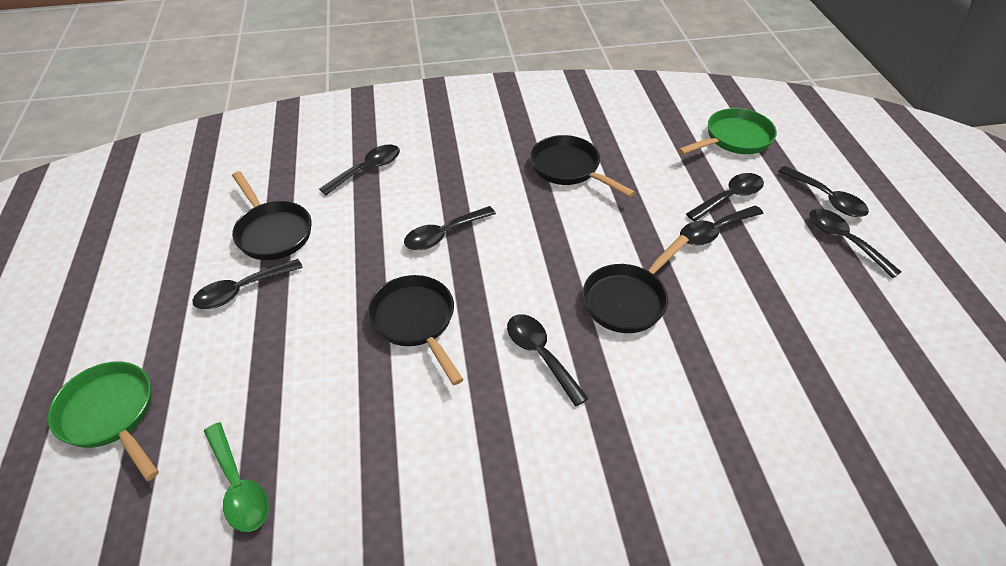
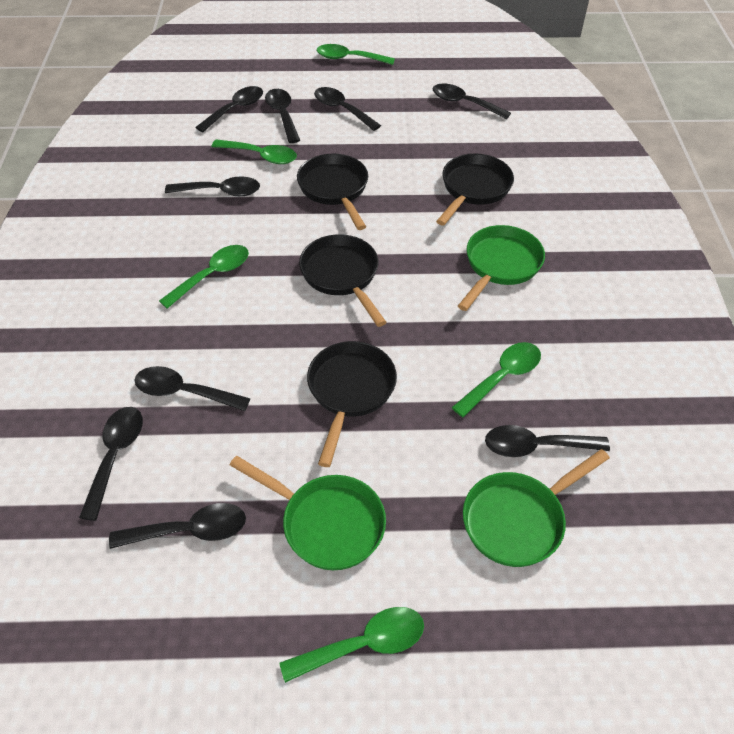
black spoon: [192,259,303,309] [319,144,400,195] [404,206,496,250] [507,314,589,407] [680,205,764,246] [686,173,764,221] [778,166,869,217] [810,209,902,278] = 8 -> [79,407,143,521] [109,503,246,549] [134,366,250,411] [165,176,260,196] [195,86,263,132] [265,89,300,143] [314,87,381,131] [433,83,511,119] [485,425,610,457] = 9
green pan: [48,362,159,481] [678,108,777,155] = 2 -> [230,456,386,570] [458,225,545,311] [463,449,610,567] = 3
green spoon: [204,422,269,532] = 1 -> [159,245,249,309] [211,139,297,164] [279,607,424,683] [317,44,395,65] [452,342,541,417] = 5

